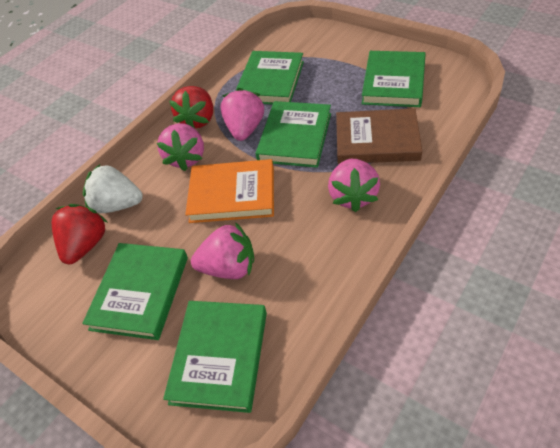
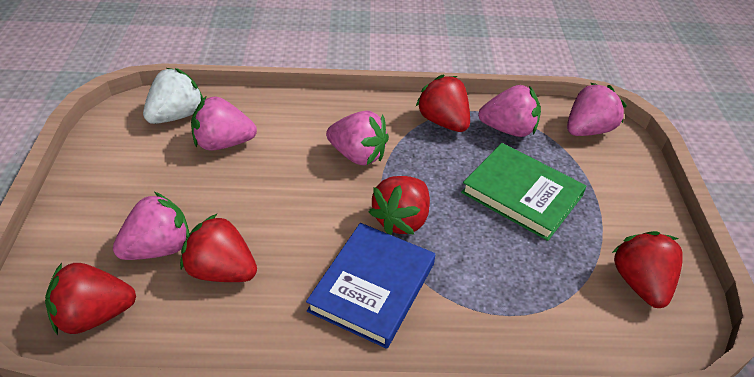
blue book: none = 0 -> [306,223,435,349] = 1
brown book: [336,108,422,164] = 1 -> none = 0
green book: [82,243,188,340] [163,301,267,413] [235,51,304,105] [256,101,331,168] [362,51,426,107] = 5 -> [461,143,587,241] = 1
orange book: [185,159,274,223] = 1 -> none = 0
pink strawberry: [157,123,204,171] [191,222,254,279] [220,88,264,141] [328,159,380,212] = 4 -> [113,192,190,260] [191,96,257,151] [326,110,389,166] [478,85,541,137] [567,83,627,136] = 5
red strawberry: [52,204,107,264] [169,86,213,128] = 2 -> [45,263,136,335] [180,213,257,282] [369,176,430,235] [416,74,470,132] [612,231,683,308] = 5

